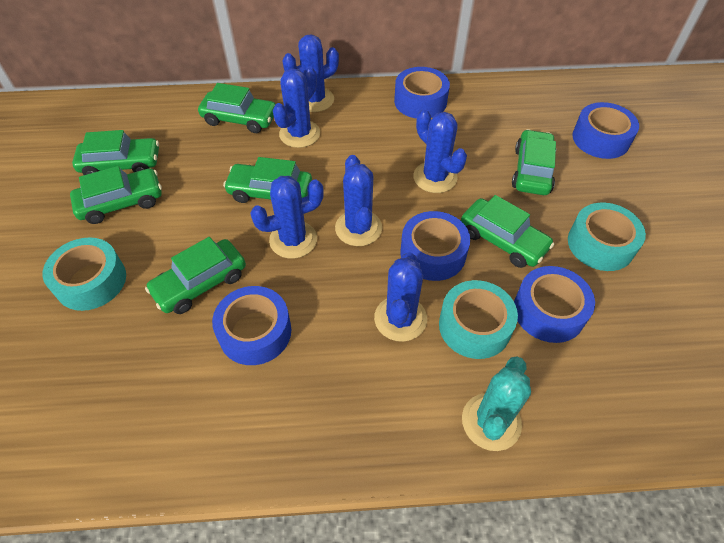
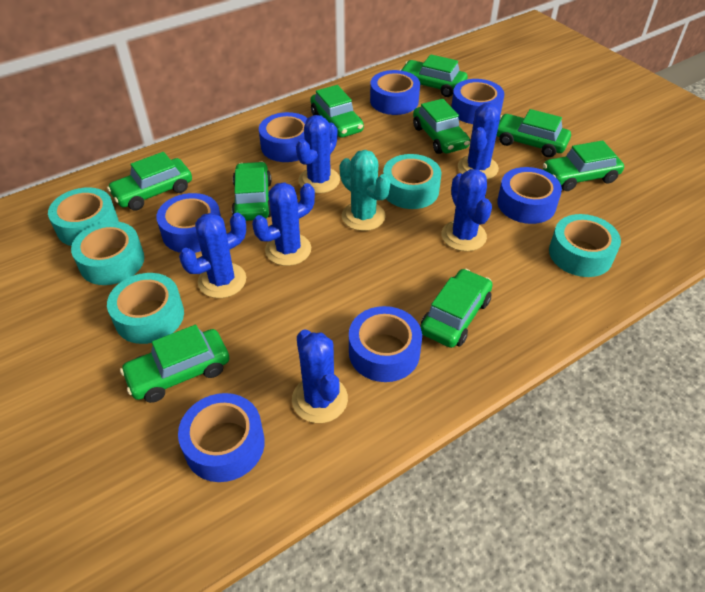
blue tape: [212,286,291,365] [394,67,450,119] [400,211,470,281] [514,266,595,343] [572,102,639,159] = 5 -> [156,193,221,253] [178,393,265,482] [259,112,308,162] [349,306,422,382] [370,70,420,115] [451,79,504,124] [497,167,562,224] = 7
green car: [70,166,162,224] [72,130,159,175] [145,237,246,314] [198,83,276,133] [223,157,312,203] [461,195,555,268] [512,129,556,195] = 7 -> [107,152,192,211] [120,325,229,403] [232,162,272,221] [310,85,364,138] [400,54,468,97] [413,99,470,154] [420,269,492,348] [496,109,571,157] [543,140,624,191] = 9
turquoise tape: [42,237,126,311] [439,280,518,359] [568,203,646,271] = 3 -> [48,187,118,246] [71,221,144,285] [107,273,184,344] [383,154,441,209] [549,214,621,277] = 5

